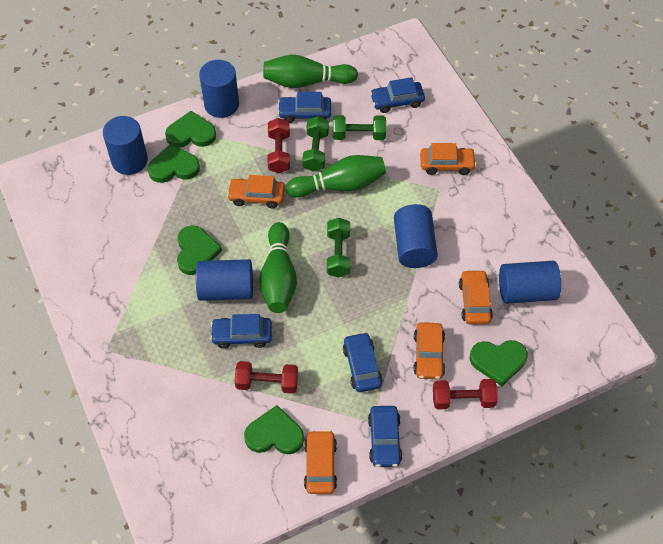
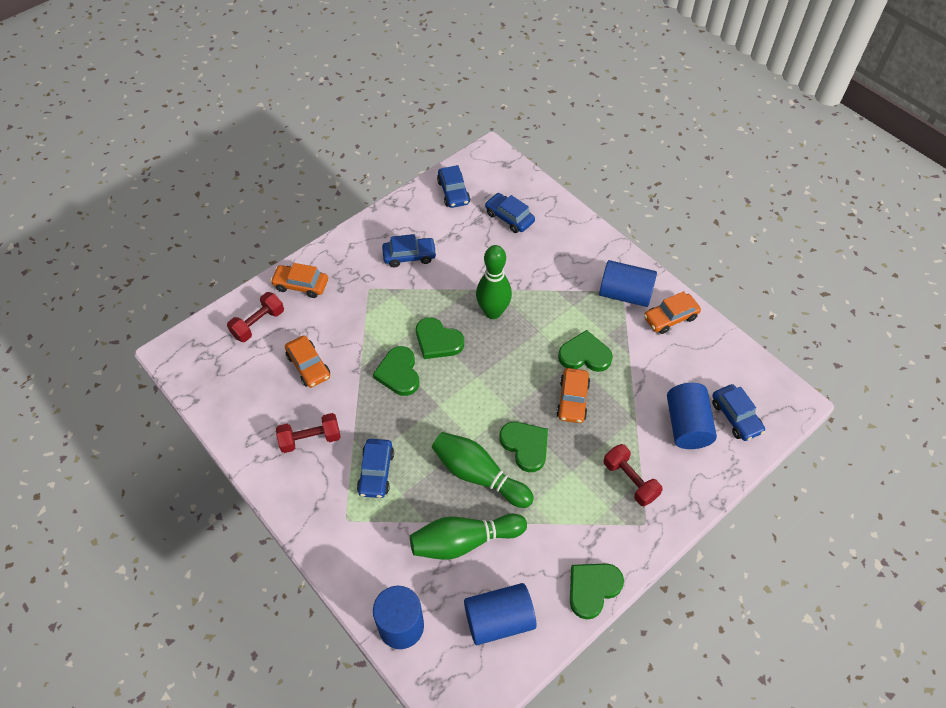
blue cylinder: [103,116,148,175] [196,259,253,301] [199,60,239,118] [394,204,438,268] [499,261,561,304] = 5 -> [373,586,424,649] [464,583,536,645] [599,260,657,307] [667,383,717,449] = 4
green dumbbell: [302,116,329,172] [327,218,350,278] [333,115,386,140] = 3 -> none = 0
orange car: [227,175,285,208] [304,430,337,494] [413,322,445,379] [420,143,476,175] [459,270,493,324] = 5 -> [270,263,328,298] [285,335,330,388] [556,368,590,423] [644,291,701,334] = 4

